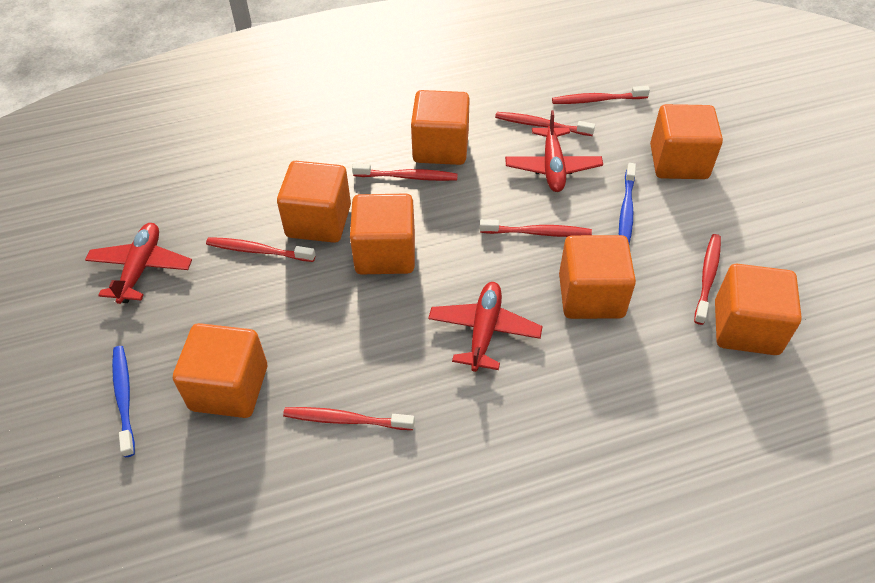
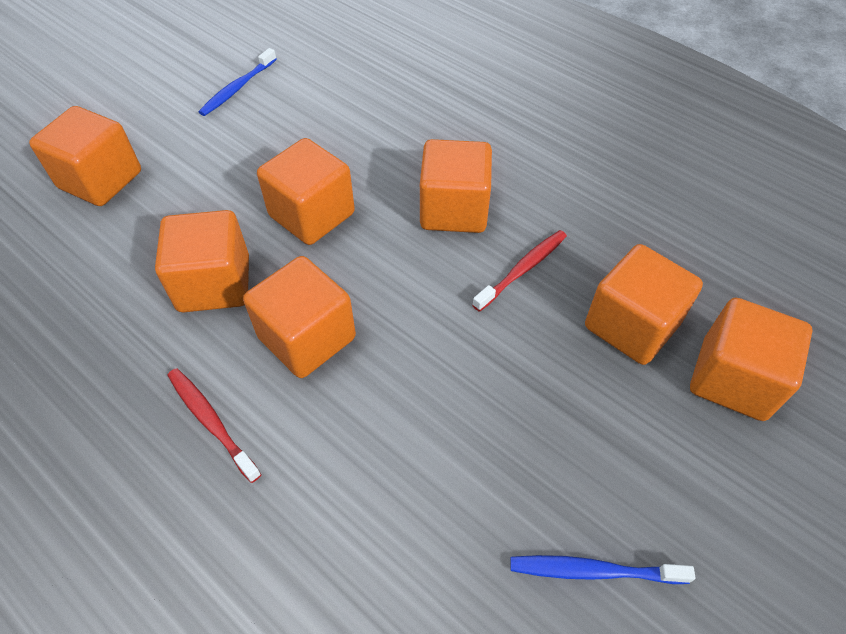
red plane: [85,223,192,304] [428,282,543,372] [505,110,603,192] = 3 -> none = 0
red toothbrush: [206,237,316,262] [283,407,415,430] [352,163,458,181] [480,219,592,237] [495,112,595,136] [552,86,650,104] [694,234,721,325] = 7 -> [167,368,262,483] [473,230,567,312] = 2

